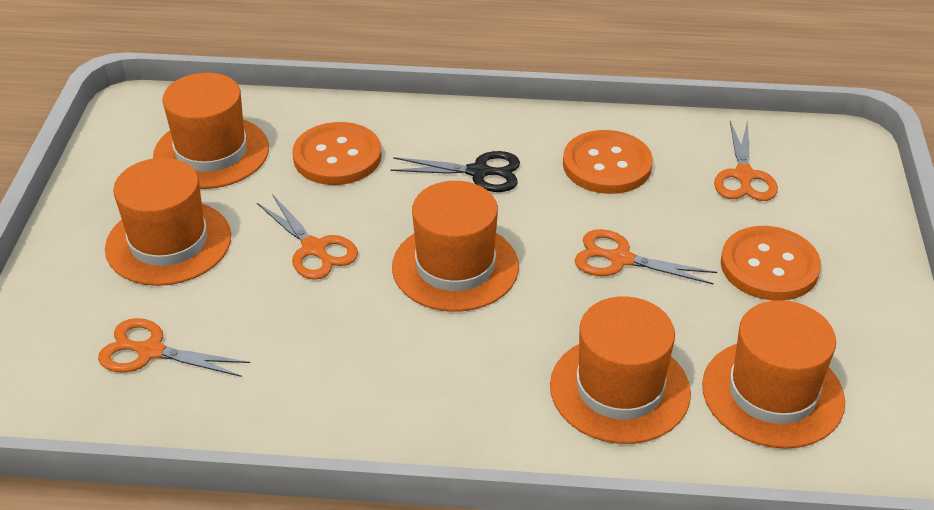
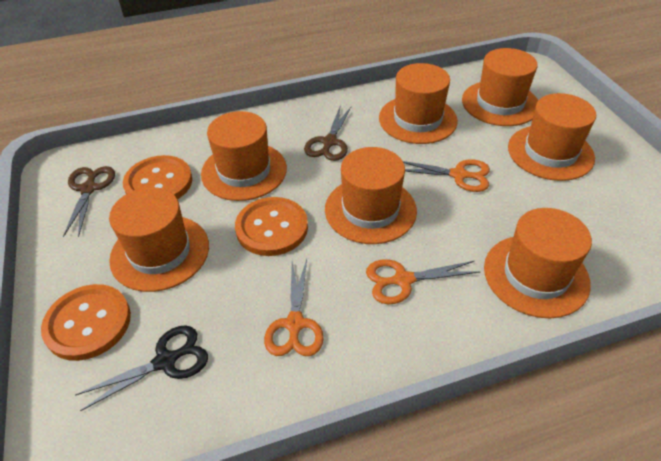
brown scissors: none = 0 -> [63,166,115,237] [304,106,352,161] = 2
orange hat: [105,158,231,286] [153,73,269,189] [392,181,519,312] [550,297,691,444] [702,300,845,449] = 5 -> [109,187,209,292] [201,111,287,201] [325,147,417,244] [379,63,458,144] [462,48,538,126] [484,208,592,318] [508,93,596,181] = 7
orange scissors: [98,318,250,377] [257,194,358,280] [574,229,717,285] [714,120,778,201] = 4 -> [264,259,324,356] [366,259,480,304] [403,159,490,192] = 3

